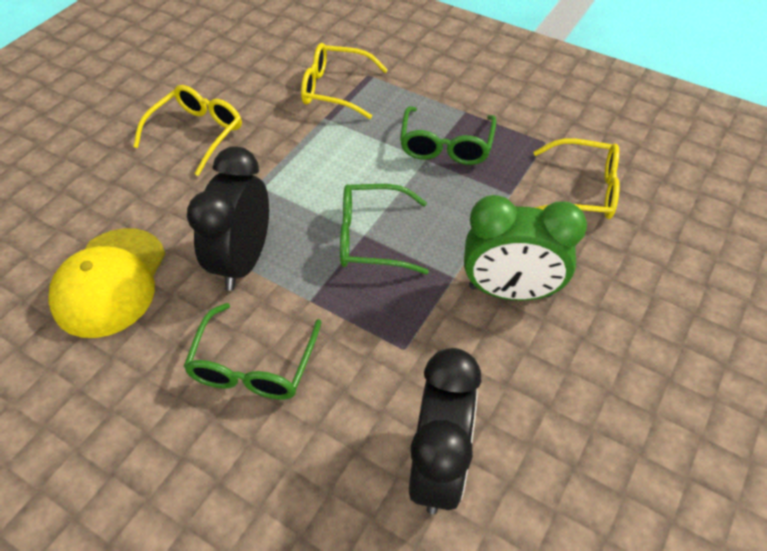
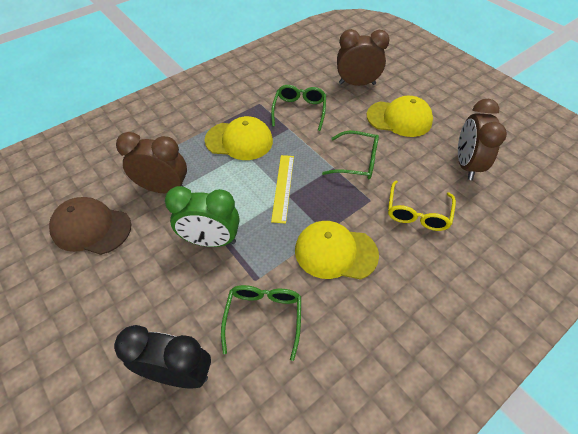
black clock: [187,146,269,291] [409,348,481,514] = 2 -> [114,325,211,389] = 1
brown cap: none = 0 -> [49,197,131,255] = 1
brown clock: none = 0 -> [116,132,187,193] [337,29,390,86] [458,99,507,180] = 3
yellow cap: [48,228,165,338] = 1 -> [205,116,273,160] [295,221,379,280] [367,96,433,137] = 3
yellow glasses: [133,85,242,176] [301,43,388,119] [533,138,620,219] = 3 -> [388,181,456,231] = 1
yellow ruler: none = 0 -> [271,155,294,224] = 1

